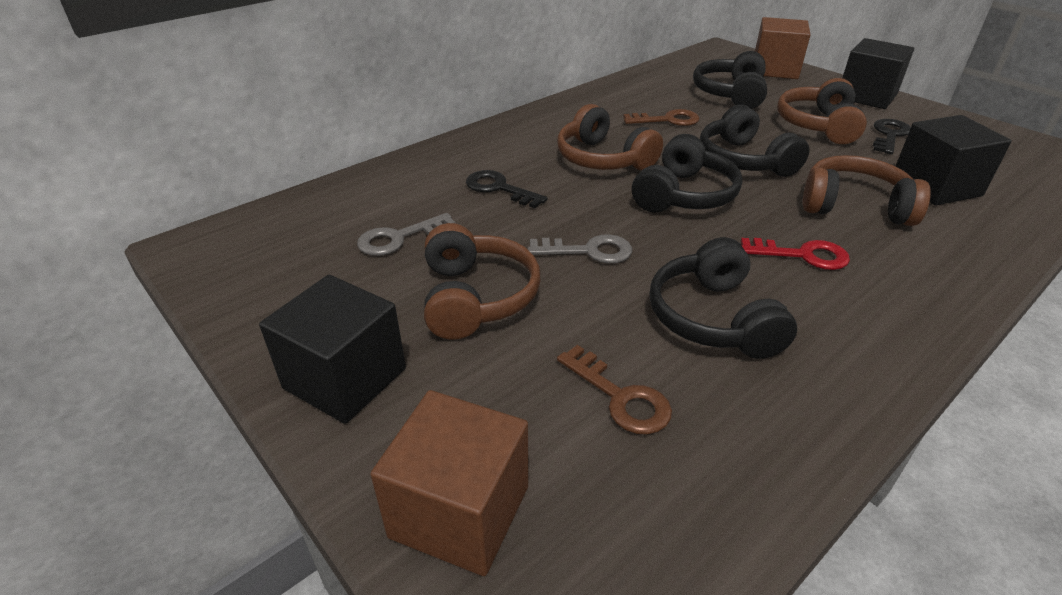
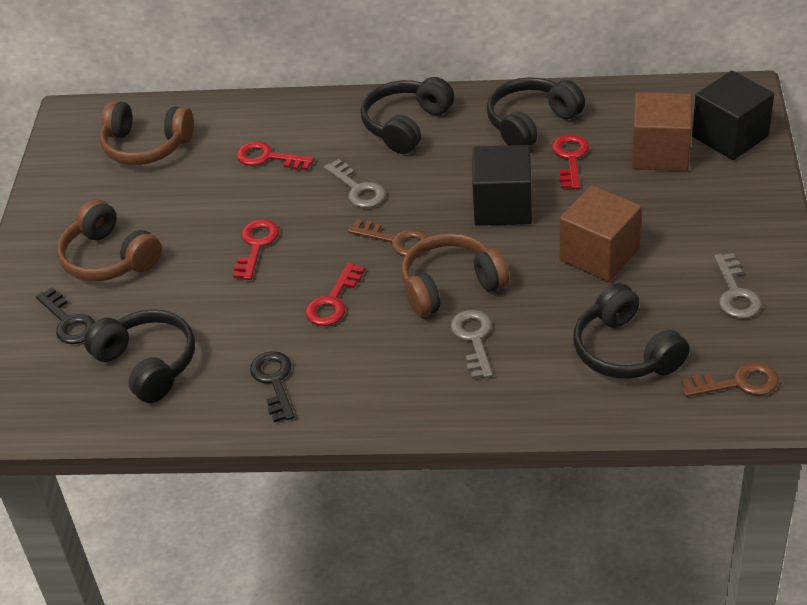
black cube: [259,275,406,424] [842,38,914,109] [896,115,1012,205] = 3 -> [472,145,532,226] [692,70,774,160] = 2
brown headphones: [424,223,540,339] [557,104,663,170] [777,78,867,144] [803,155,931,226] = 4 -> [57,199,162,281] [100,101,194,165] [401,233,509,317] = 3
grey key: [357,213,456,256] [528,234,632,264] = 2 -> [324,159,386,208] [451,310,493,379] [714,253,761,319] = 3
red key: [741,238,850,270] = 1 -> [233,219,279,280] [236,141,314,170] [305,263,365,326] [552,134,589,189] = 4

